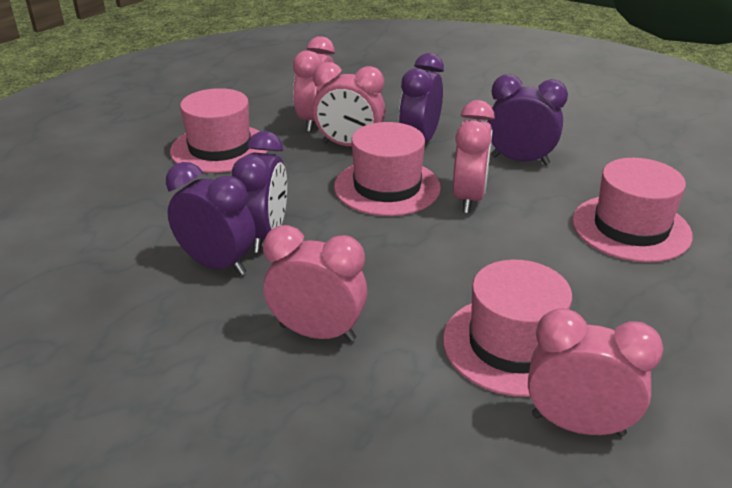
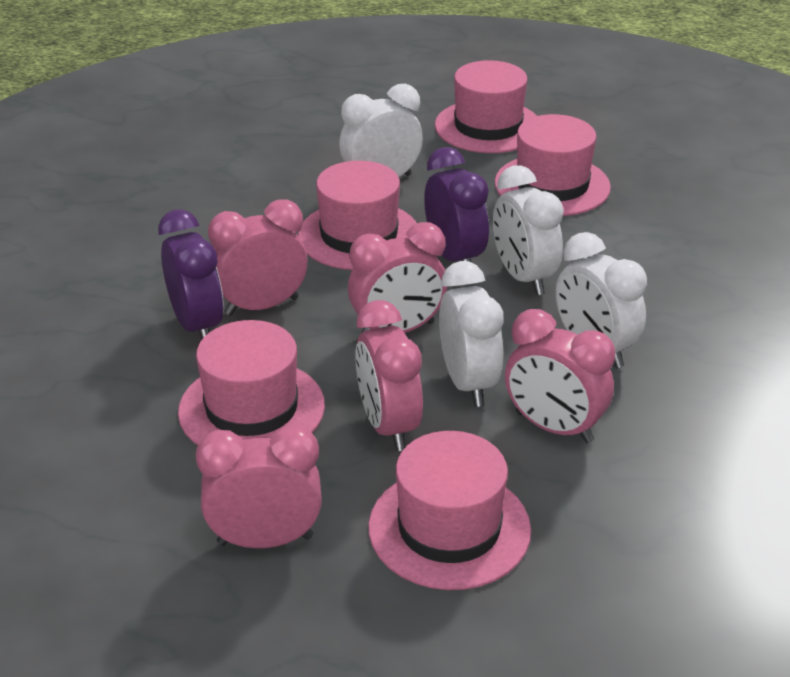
pink hat: [170,88,268,173] [334,122,441,216] [443,260,572,397] [572,158,693,262] = 4 -> [178,320,325,445] [298,161,417,270] [368,431,531,590] [435,60,537,153] [495,114,611,216] = 5
purple clock: [166,162,256,276] [232,131,287,253] [399,53,444,142] [488,74,568,165] = 4 -> [158,209,224,339] [424,147,489,262] = 2
white clock: none = 0 -> [339,84,423,177] [439,261,503,407] [493,165,564,295] [556,232,647,368] = 4

